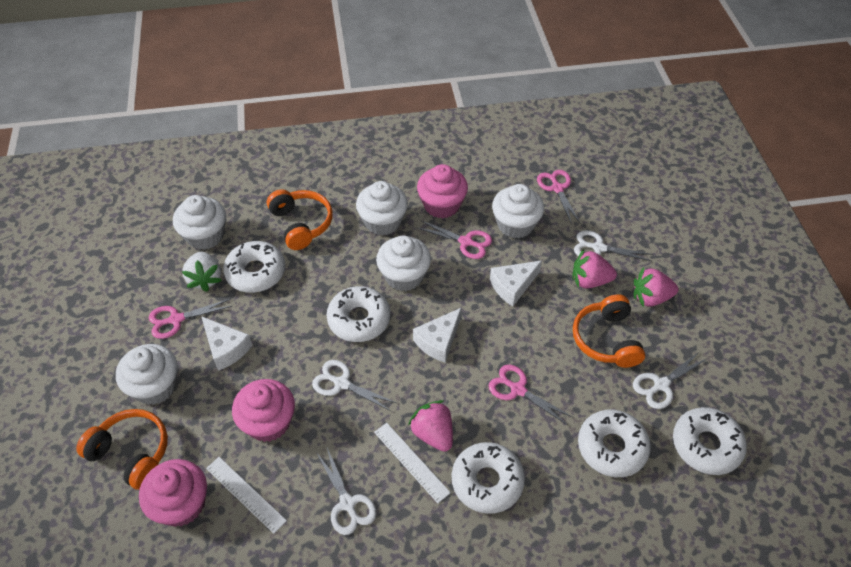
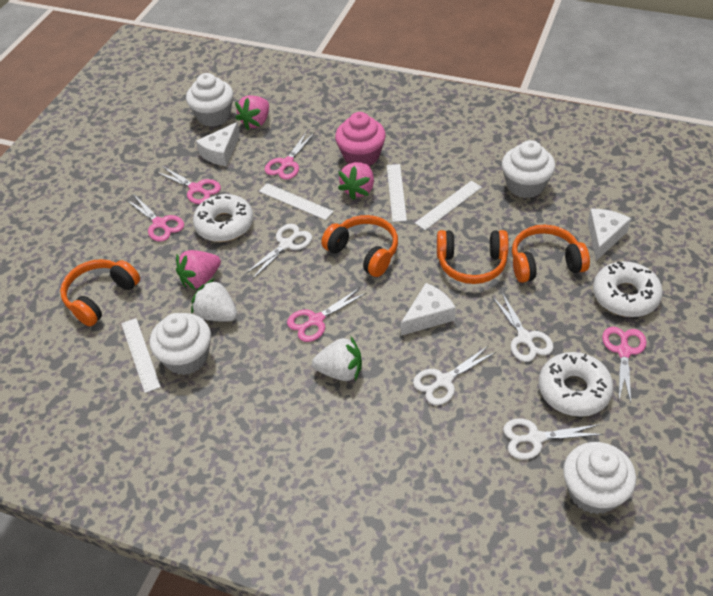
orange headphones: [76,409,168,490] [267,189,333,250] [573,294,645,368] = 3 -> [60,259,140,326] [321,215,398,277] [437,230,509,284] [512,225,590,283] = 4
pink cupcake: [139,459,207,527] [232,379,295,442] [417,164,468,218] = 3 -> [335,112,386,166] = 1
pink scissors: [149,299,232,339] [418,221,492,259] [489,364,572,425] [537,170,580,225] = 4 -> [126,195,184,242] [156,166,221,204] [265,131,314,180] [287,288,367,342] [602,327,647,403] = 5
white cupcake: [116,344,178,405] [173,195,226,250] [356,181,408,236] [376,236,431,291] [492,184,544,239] = 5 -> [150,313,211,375] [186,73,233,127] [502,140,555,198] [563,442,636,514] = 4
white donut: [223,241,285,293] [327,286,391,342] [452,442,525,514] [578,410,651,477] [673,407,747,475] = 5 -> [193,194,254,242] [539,352,614,417] [593,261,663,317] = 3
white ruler: [206,457,287,534] [374,423,451,503] = 2 -> [121,318,161,393] [259,183,334,220] [387,164,407,222] [415,181,482,230] = 4
white strawberry: [182,252,222,292] = 1 -> [191,278,238,322] [312,337,362,381] = 2

